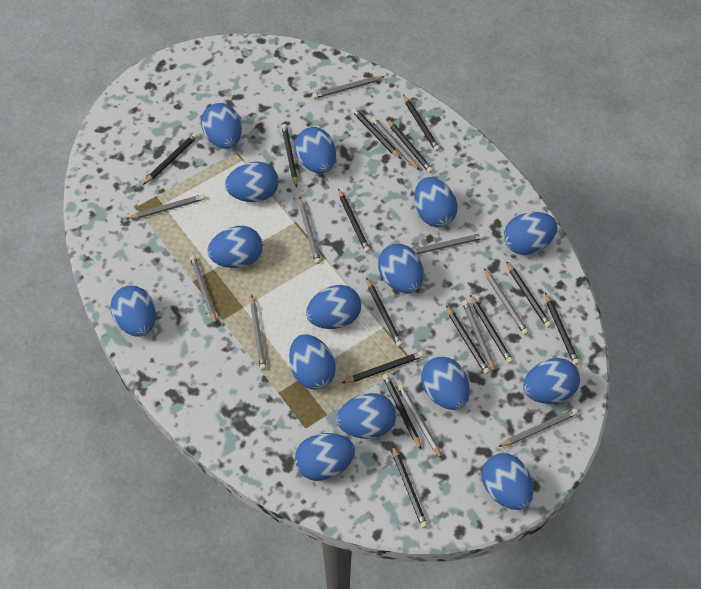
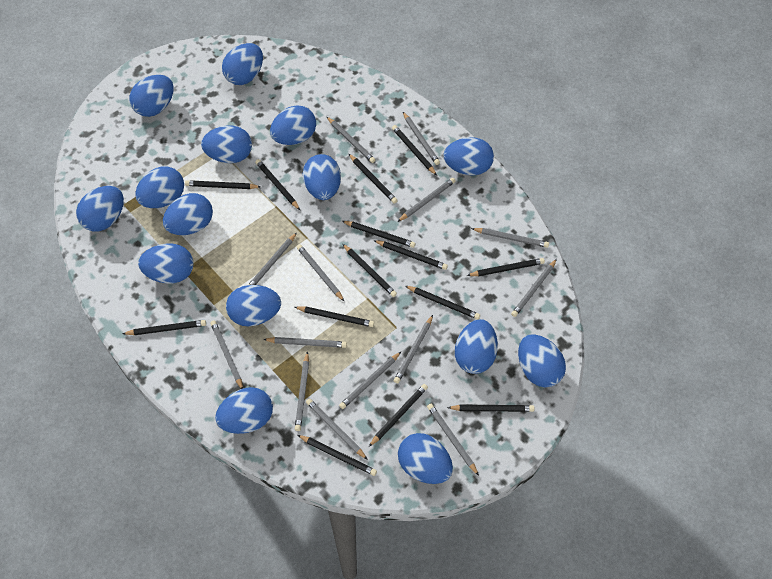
grey pencil: [126,194,205,219] [190,255,217,324] [250,296,266,370] [299,197,321,264] [312,76,385,99] [371,118,419,170] [398,384,442,459] [413,233,485,254] [462,300,495,373] [484,268,529,335] [498,409,578,447] = 11 -> [210,320,243,389] [248,233,297,285] [263,337,347,348] [295,351,309,431] [297,244,345,302] [306,398,368,460] [327,117,375,163] [339,352,401,409] [394,315,433,383] [397,178,455,222] [403,112,440,165] [427,403,479,476] [471,228,549,248] [511,259,557,317] = 14

